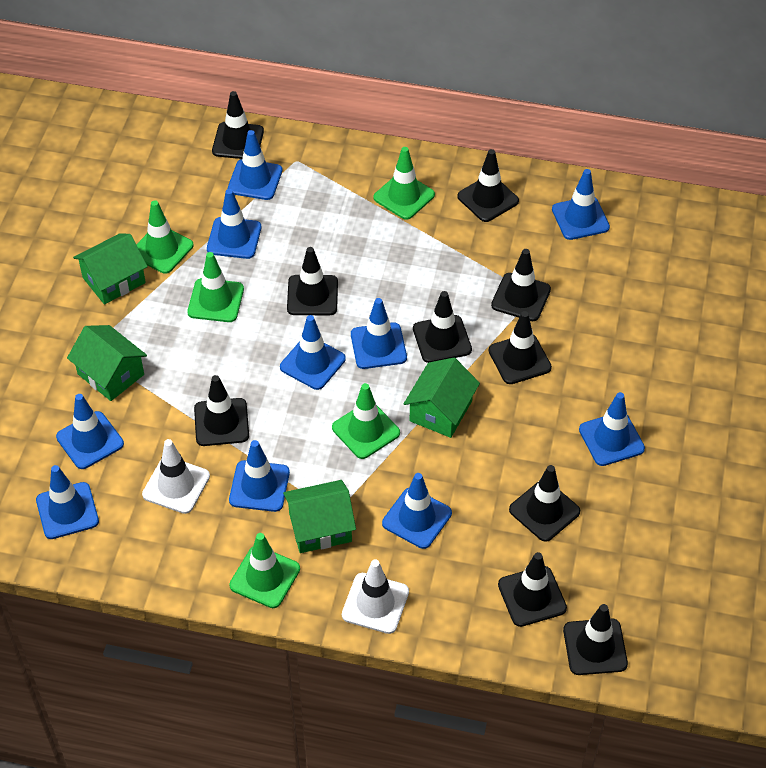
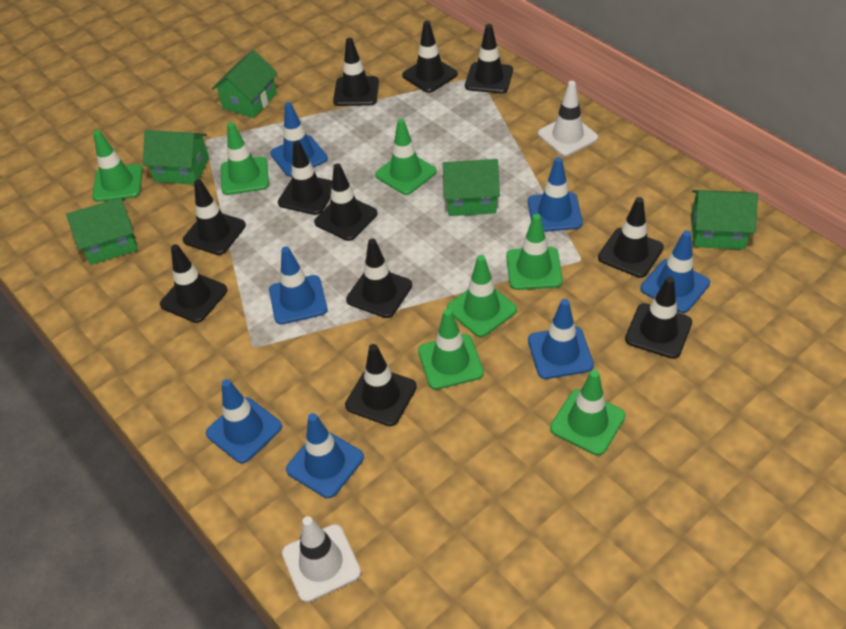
black traffic cone: [194,375,249,446] [212,91,264,159] [287,247,338,315] [413,291,472,363] [457,149,519,222] [489,311,552,384] [491,249,551,321] [498,552,567,627] [509,465,580,542] [563,604,628,675] = 10 -> [160,244,227,323] [183,179,246,255] [278,140,332,215] [314,164,377,241] [333,38,379,106] [345,344,417,426] [346,239,412,318] [402,21,458,93] [465,24,513,94] [598,197,664,278] [625,276,692,359] = 11
blue traffic cone: [36,465,99,539] [56,394,124,469] [207,189,261,259] [228,130,282,200] [229,440,290,512] [280,315,346,390] [351,298,407,369] [382,473,452,549] [552,169,610,240] [579,392,645,466] = 10 -> [206,379,282,463] [269,246,327,325] [270,102,328,177] [286,413,364,498] [528,157,583,232] [528,299,594,379] [640,230,710,313] = 7
green house: [67,325,147,401] [73,233,148,305] [283,480,356,553] [404,358,480,438] = 4 -> [66,198,138,265] [143,130,209,185] [212,50,278,118] [443,159,500,216] [691,190,758,250] = 5
green traffic cone: [136,200,194,274] [187,252,244,322] [229,533,300,608] [332,383,400,459] [373,147,435,220] = 5 -> [92,130,143,202] [221,122,269,195] [375,119,437,195] [418,309,484,390] [447,255,517,337] [506,214,563,290] [550,370,626,455] = 7

